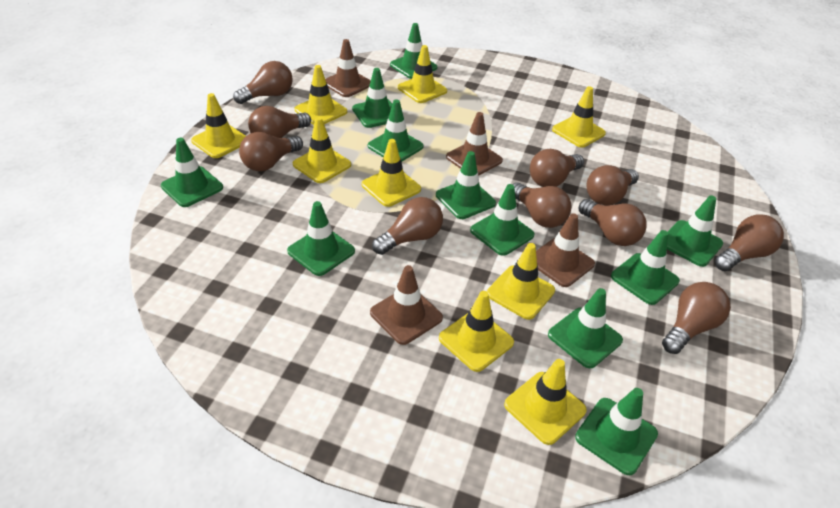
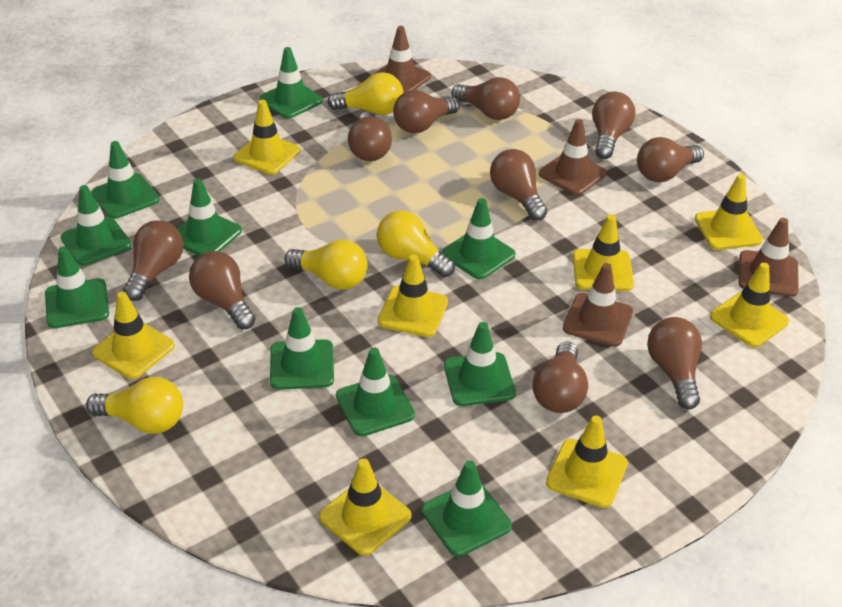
green traffic cone: [161,138,223,207] [287,201,355,276] [352,68,392,128] [368,99,424,162] [390,23,437,79] [436,151,496,219] [470,184,535,256] [548,288,623,368] [575,388,658,475] [611,230,680,305] [667,195,723,267] = 11 -> [45,246,109,328] [60,185,132,266] [91,141,159,219] [177,178,242,256] [260,47,323,119] [270,307,334,390] [336,348,415,436] [422,460,512,556] [442,198,516,279] [444,322,516,406] = 10
yellow light bulb: none = 0 -> [86,377,183,434] [284,240,368,290] [327,72,403,115] [377,211,455,277] = 4
yellow traffic cone: [191,93,246,158] [293,117,351,183] [295,65,347,125] [362,139,421,207] [398,45,447,103] [439,291,514,372] [487,243,555,320] [504,359,587,445] [552,86,606,148] = 9 -> [92,292,175,379] [234,100,300,175] [319,458,411,556] [378,255,448,337] [546,415,628,508] [573,214,634,291] [695,174,763,250] [710,262,789,347] = 8

